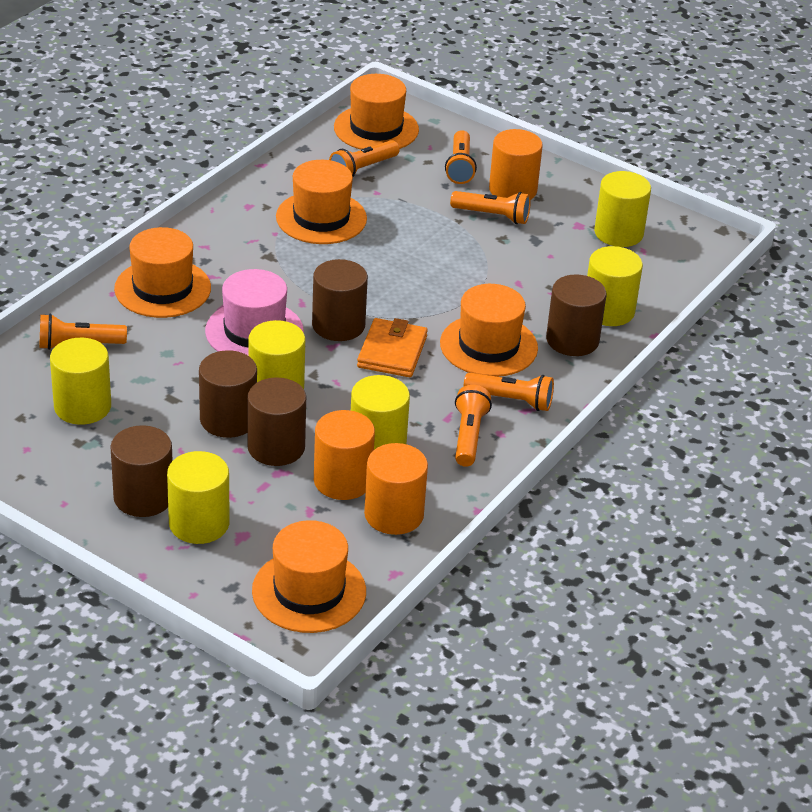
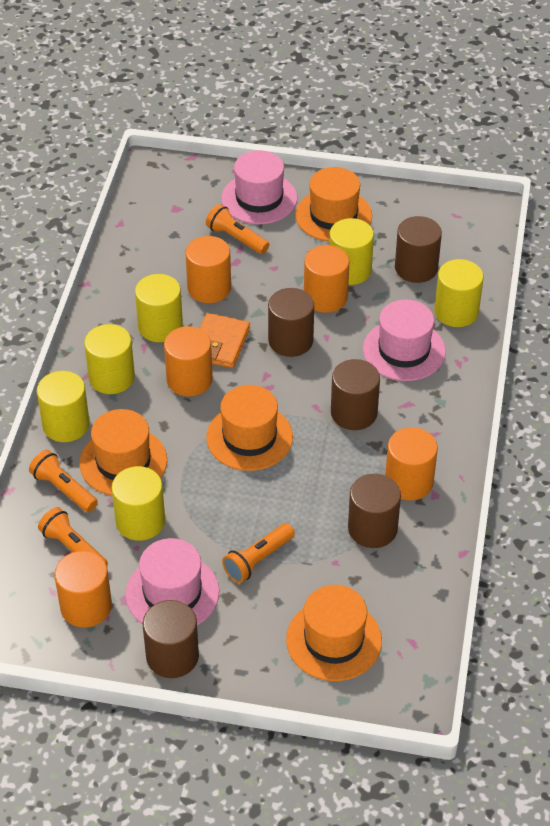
orange cylinder: [314,410,375,500] [364,443,428,535] [489,129,543,200] = 3 -> [54,551,112,628] [164,326,213,396] [185,236,231,303] [304,245,349,313] [385,427,438,500] = 5
orange flashlight: [39,314,127,350] [329,140,400,177] [445,130,477,184] [450,191,531,224] [455,385,492,467] [464,373,554,411] = 6 -> [29,450,98,512] [38,507,108,565] [206,204,270,254] [222,523,295,583] = 4
orange hat: [114,227,211,318] [252,520,366,633] [276,160,367,244] [334,74,419,149] [440,284,538,377] = 5 -> [79,409,167,496] [206,385,293,471] [286,585,382,681] [295,167,372,242] = 4
pink hat: [205,269,304,355] = 1 -> [126,538,219,625] [221,150,297,224] [363,300,446,381] = 3

